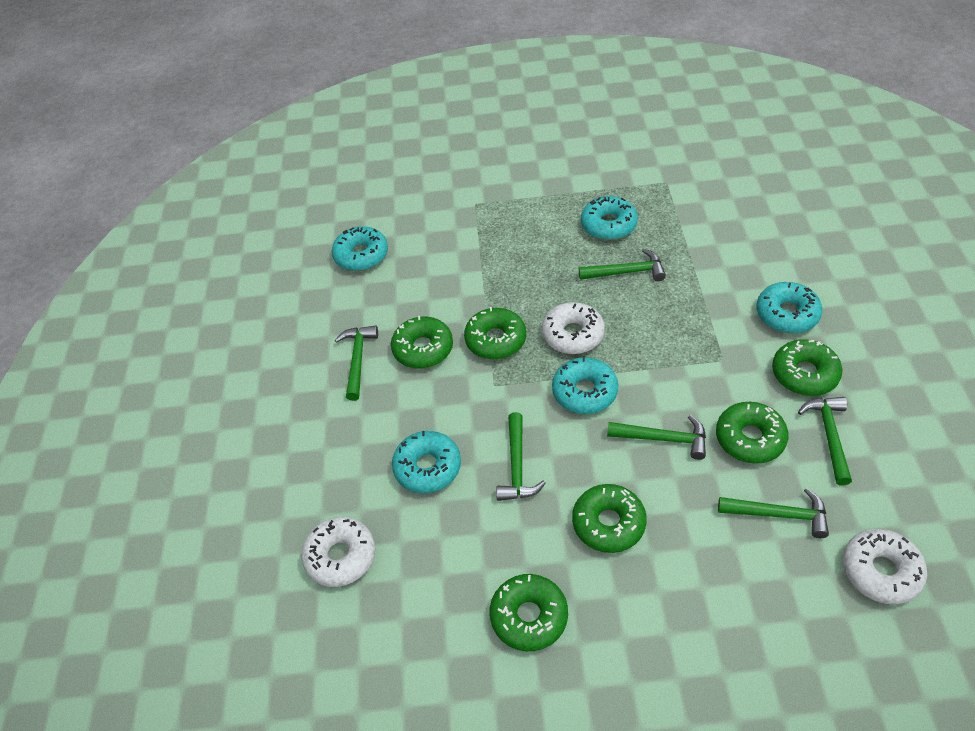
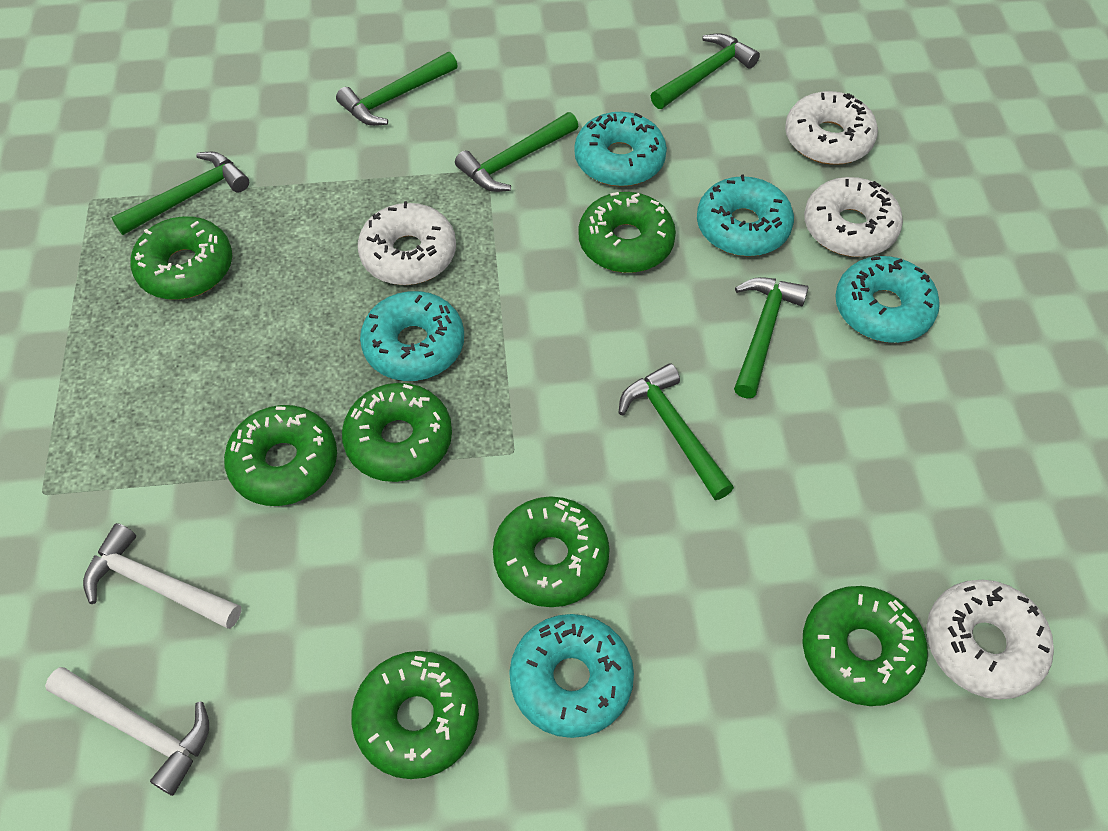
green donut: [391,316,453,369] [464,307,526,359] [490,574,568,651] [572,484,647,553] [716,402,788,464] [772,339,842,396] = 6 -> [131,216,232,300] [224,405,337,506] [342,383,452,482] [351,651,479,779] [493,496,610,607] [578,192,676,273] [802,586,928,706] = 7
white donut: [301,517,375,587] [542,302,605,354] [843,529,927,604] = 3 -> [358,201,456,285] [785,91,878,165] [804,177,903,257] [927,580,1054,700] = 4
white hammer: none = 0 -> [45,667,209,796] [83,523,241,629] = 2

